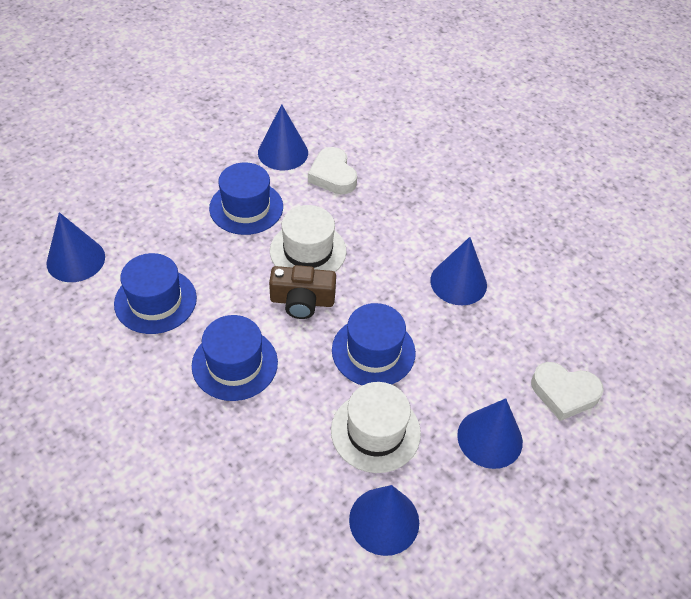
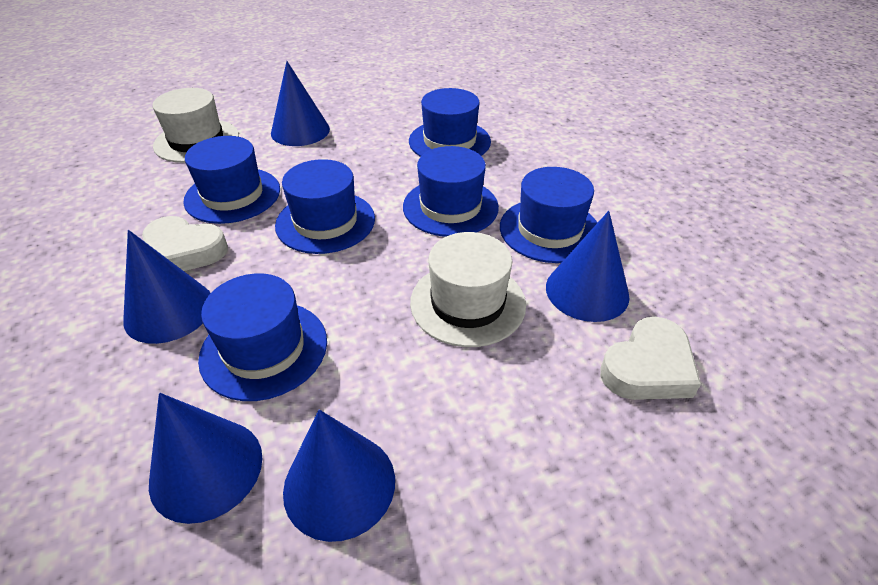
blue hat: [114,253,197,334] [192,315,278,401] [209,162,283,235] [332,303,416,385] = 4 -> [183,136,280,224] [198,273,327,401] [275,159,375,254] [403,146,499,237] [409,88,491,157] [500,167,598,263] = 6
brown camera: [269,265,336,319] = 1 -> none = 0

